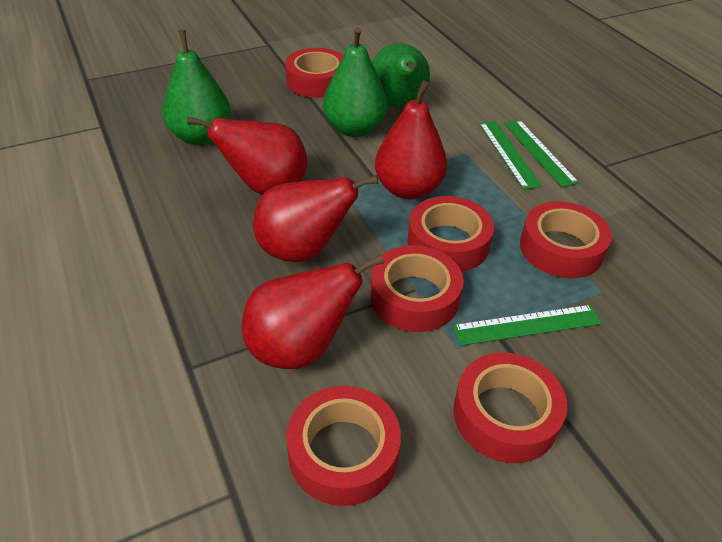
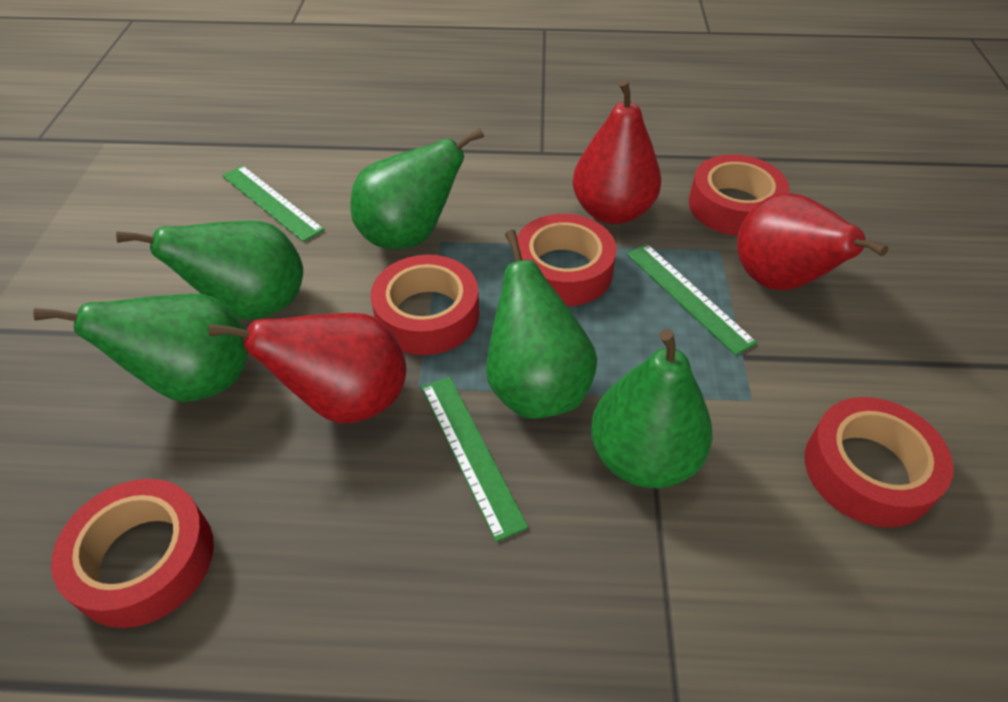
green pear: [162,30,231,145] [323,27,387,137] [372,43,430,107] = 3 -> [33,294,248,402] [116,221,303,320] [350,128,484,249] [486,230,597,419] [591,329,712,488] = 5
red pear: [187,117,308,194] [242,254,384,369] [253,175,378,262] [375,81,447,200] = 4 -> [209,313,406,424] [572,79,661,224] [737,193,889,290] = 3
red tape: [285,48,344,98] [286,386,401,506] [370,245,464,332] [407,196,494,272] [453,352,567,463] [520,201,612,278] = 6 -> [51,479,214,628] [371,255,479,355] [517,214,617,306] [689,154,789,236] [805,397,954,528] = 5

